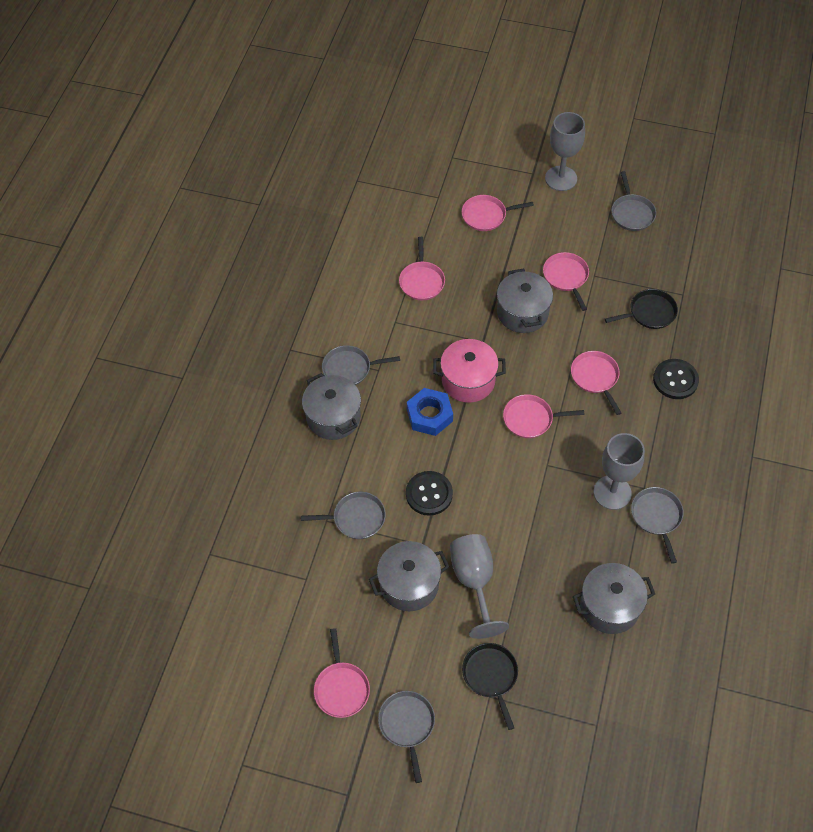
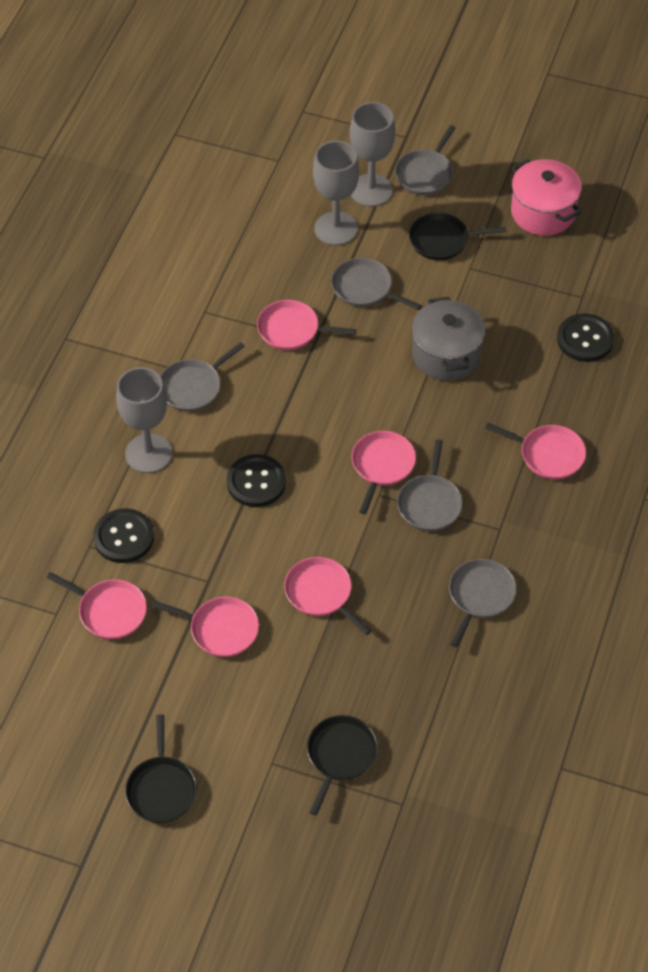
black button: [406,471,453,516] [653,359,699,399] = 2 -> [93,509,154,563] [227,454,286,507] [557,313,614,362] = 3
black pan: [462,643,518,730] [605,289,678,329] = 2 -> [125,714,197,823] [307,715,378,815] [409,213,506,260] = 3
blue nut: [407,388,453,436] = 1 -> none = 0
grey pot: [302,373,361,440] [369,541,449,611] [497,269,553,333] [573,563,655,634] = 4 -> [411,297,485,381] = 1

